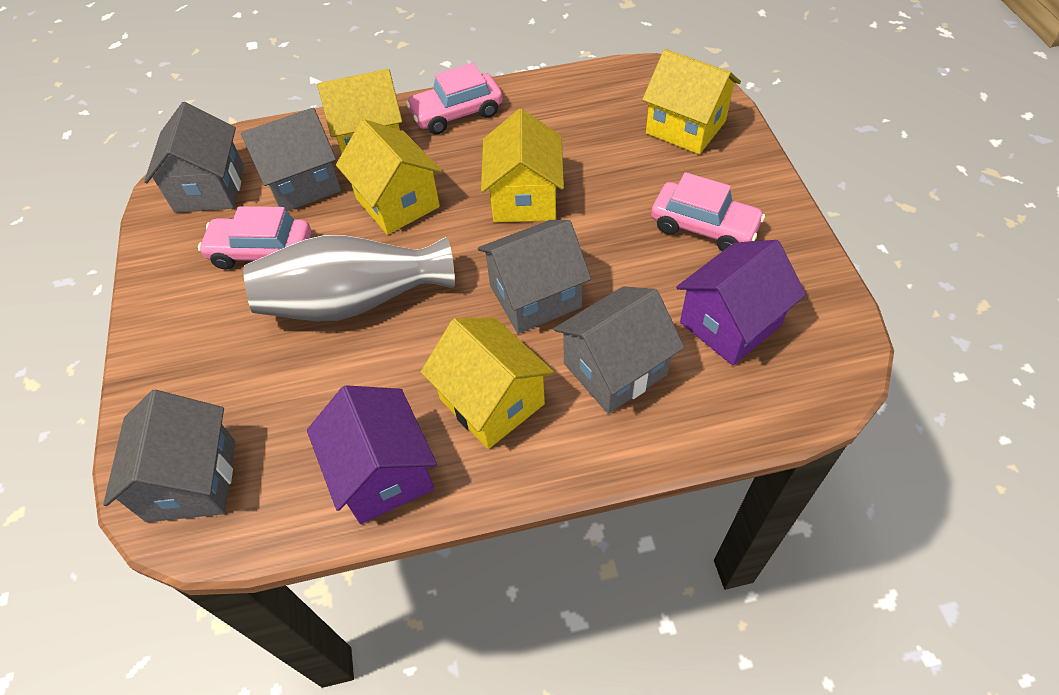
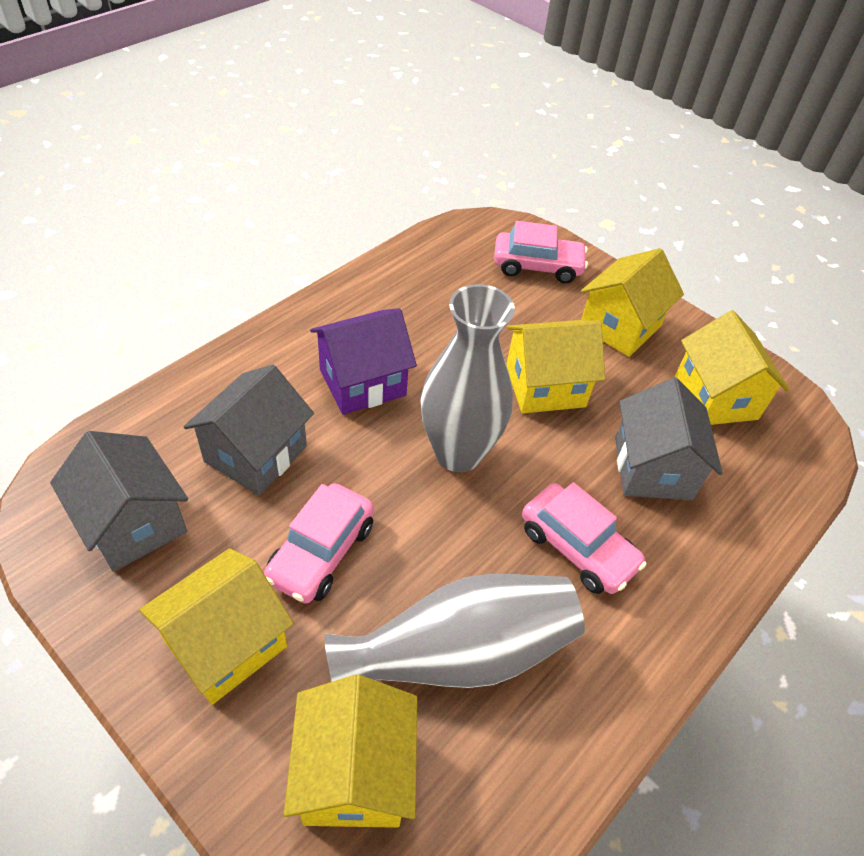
grey house: [103,390,235,522] [144,102,244,213] [241,108,341,211] [478,220,591,334] [554,286,684,414] = 5 -> [50,431,188,572] [183,365,314,496] [615,378,723,500] = 3
grey vase: [243,235,455,321] = 1 -> [324,574,585,688] [420,284,515,472] = 2
purple house: [307,385,437,524] [676,240,806,366] = 2 -> [310,308,417,415] = 1

